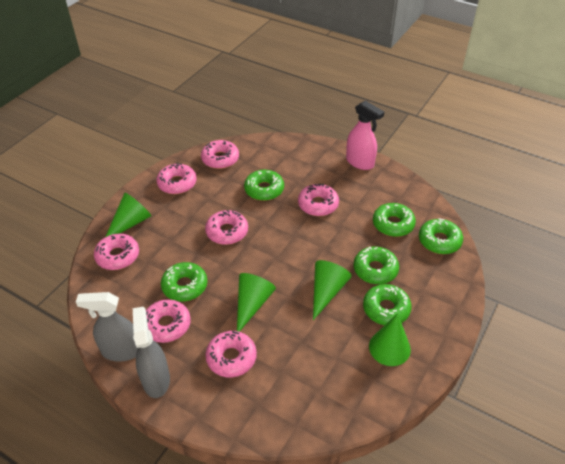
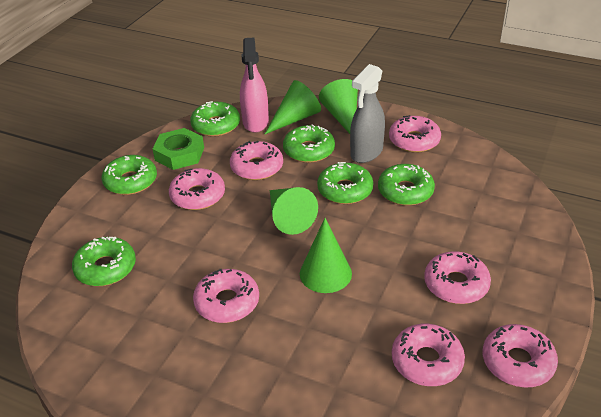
green nut: none = 0 -> [153,128,204,170] = 1
grey spray bottle: [76,292,138,362] [133,307,170,398] = 2 -> [350,64,385,163] = 1

